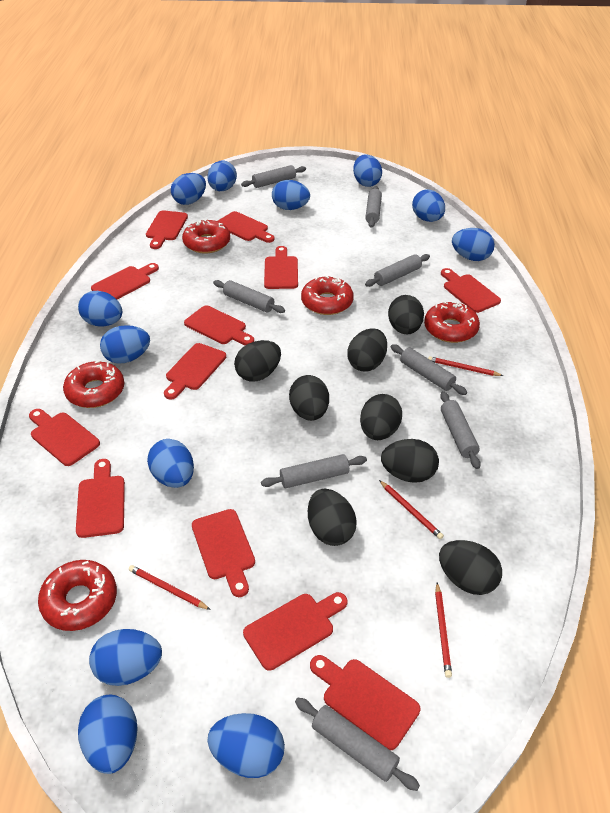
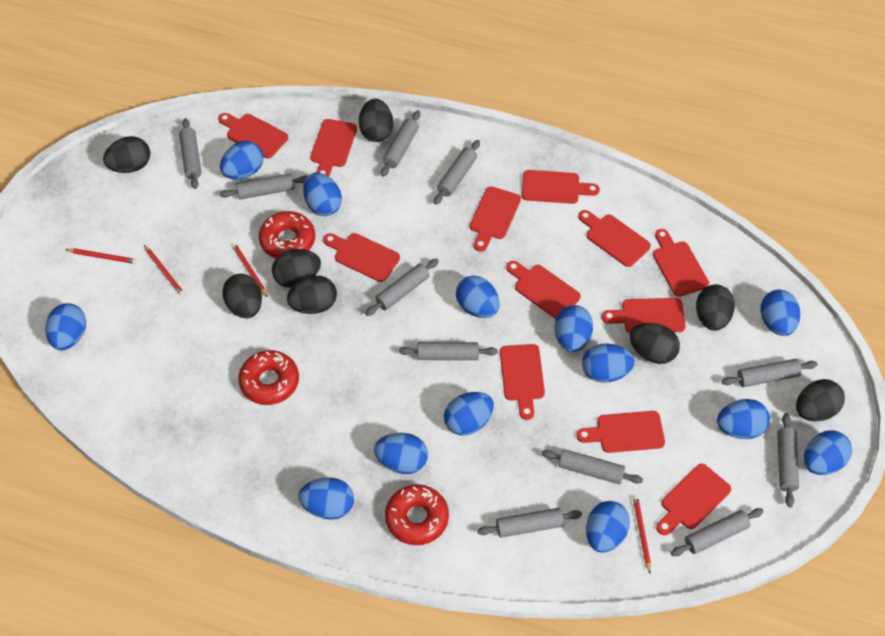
blue egg: [78,291,122,327] [78,695,138,774] [89,629,162,686] [100,325,150,364] [147,439,194,488] [171,173,206,205] [207,160,237,191] [207,713,285,778] [272,180,310,210] [353,155,382,187] [412,189,445,222] [452,228,495,261] = 12 -> [45,303,86,350] [220,141,263,179] [299,477,354,520] [303,173,342,216] [374,433,428,474] [444,392,494,435] [456,276,499,318] [555,305,593,352] [582,343,635,383] [586,501,630,553] [717,399,770,439] [760,290,800,336] [804,430,852,475] = 13
grey rolling pin: [213,280,285,313] [241,165,306,188] [261,454,367,488] [295,698,420,791] [365,186,382,228] [365,254,430,287] [391,344,467,395] [440,391,481,469] = 8 -> [179,118,201,189] [220,174,307,200] [365,259,439,316] [381,111,420,177] [399,342,498,360] [434,140,480,205] [477,508,582,538] [541,449,643,484] [671,508,764,556] [721,359,817,387] [777,413,799,507] = 11
red donut: [38,560,117,631] [63,361,124,408] [182,219,230,254] [301,276,354,315] [424,301,480,343] = 5 -> [238,350,299,405] [259,211,315,258] [385,484,449,545] = 3

